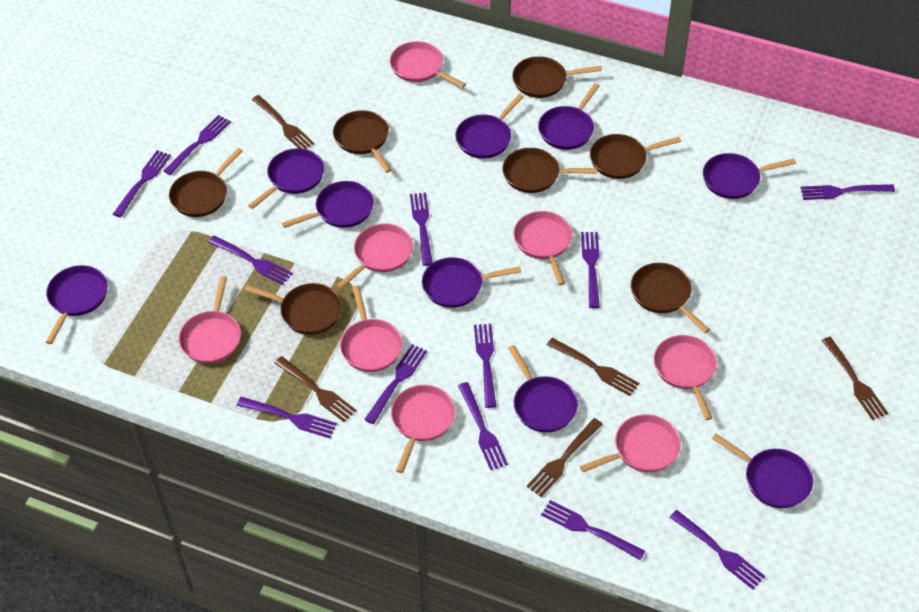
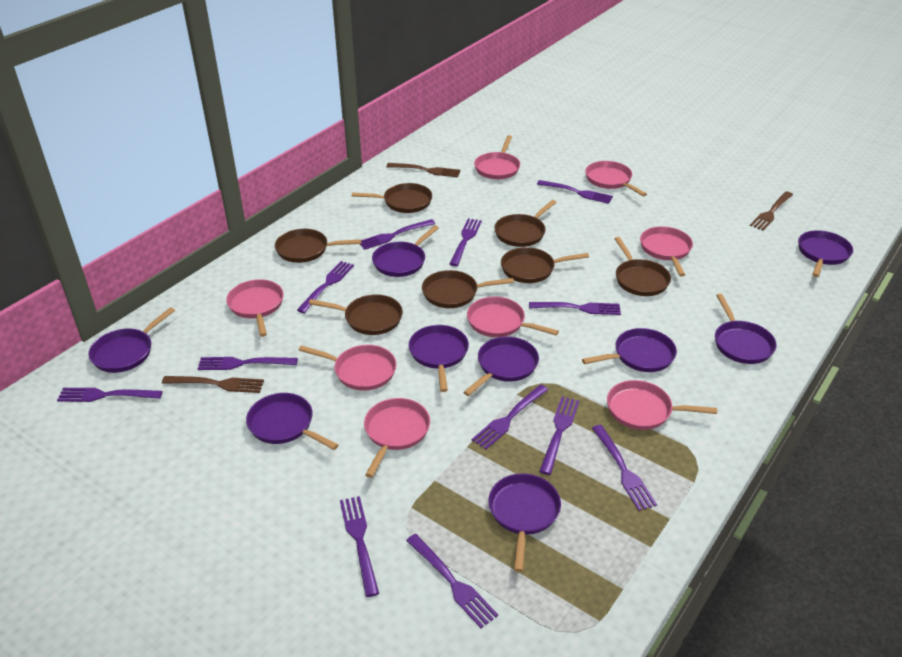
brown fork: [252,95,314,149] [274,356,357,422] [527,418,602,497] [547,338,639,396] [822,337,888,420] = 5 -> [162,376,264,393] [387,163,460,177] [750,192,793,230] = 3

